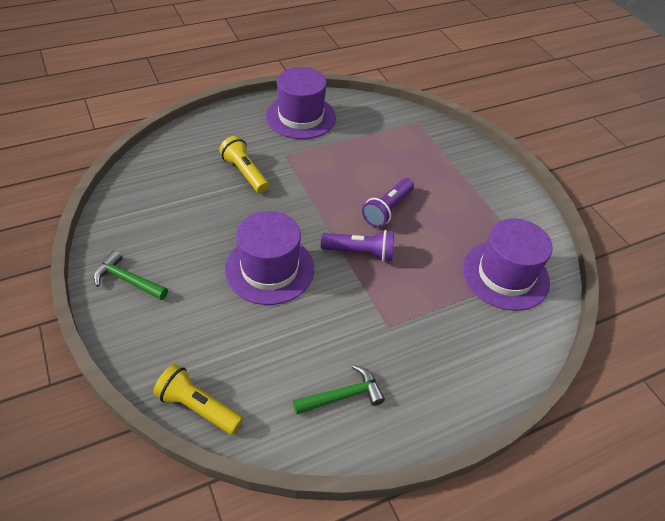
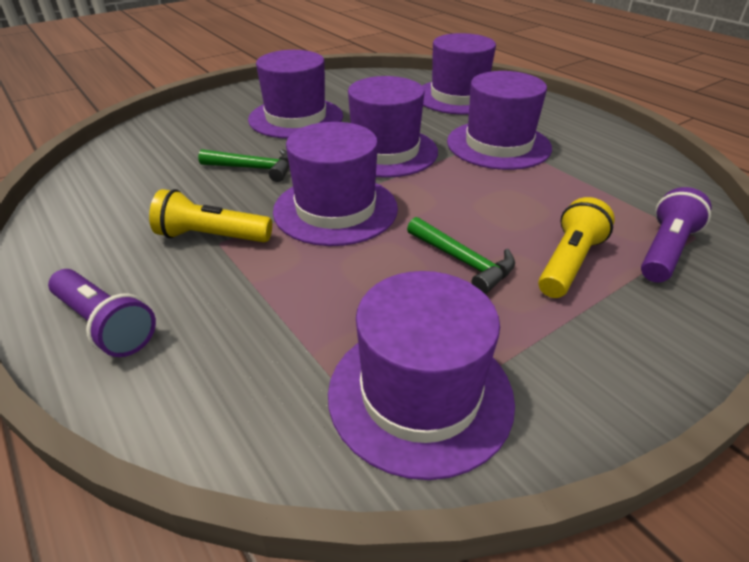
purple hat: [225,211,314,305] [266,67,336,139] [463,219,553,311] = 3 -> [248,50,343,139] [273,122,398,246] [328,271,515,480] [348,76,438,178] [422,33,496,115] [447,71,552,170] = 6

